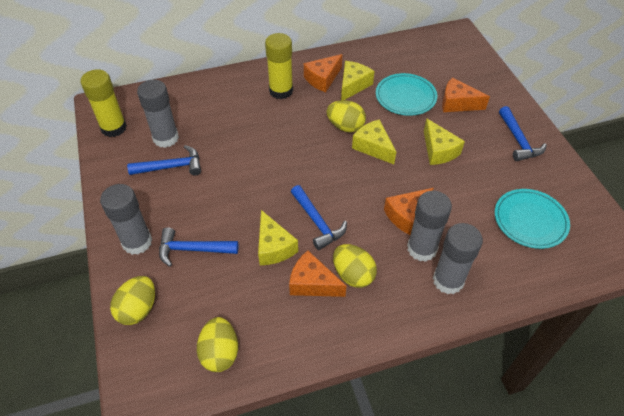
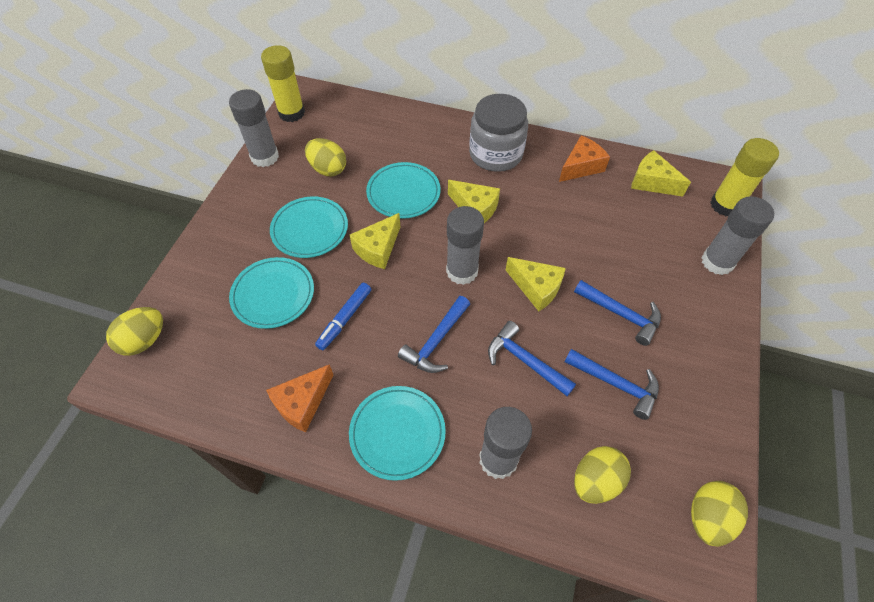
blue marker: none = 0 -> [315,283,371,350] = 1
grey jar: none = 0 -> [469,94,528,172] = 1
orange cheese: [289,250,346,297] [304,54,342,92] [384,188,434,235] [442,78,490,112] = 4 -> [266,364,333,433] [559,136,610,182] = 2
turquoise plate: [376,73,437,116] [495,189,570,249] = 2 -> [229,257,314,329] [270,197,348,258] [349,386,446,481] [366,162,441,219] = 4

